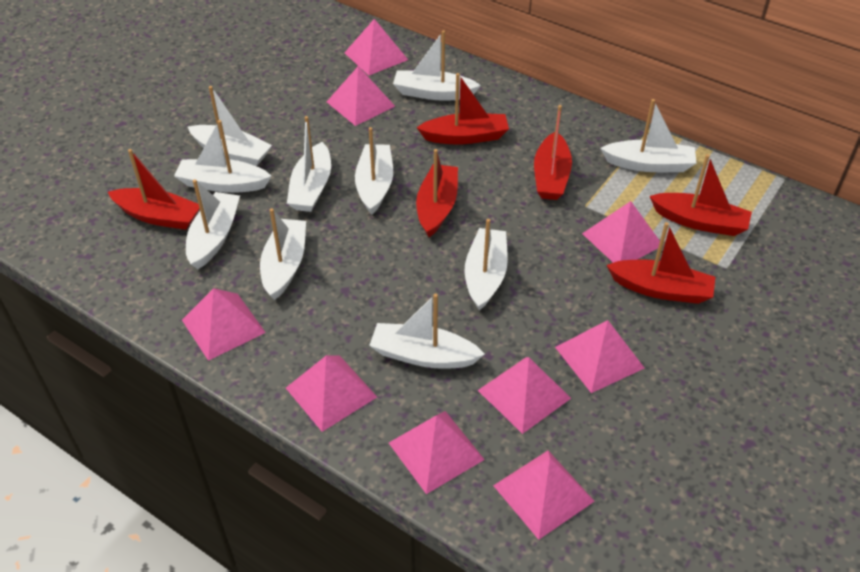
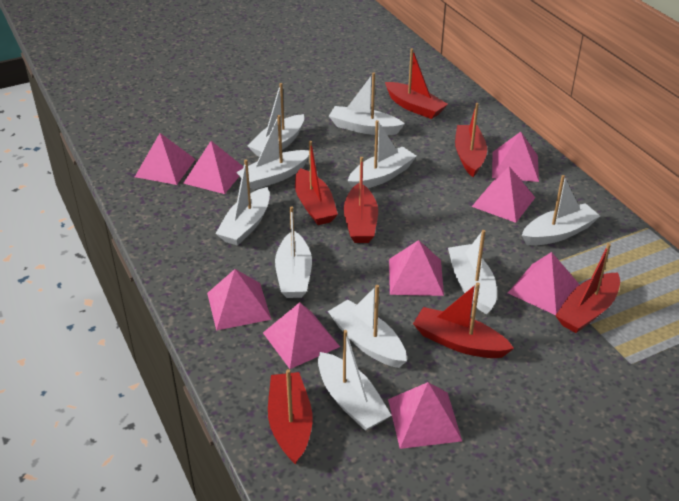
red boat: [108,149,200,230] [416,73,509,144] [416,149,458,237] [534,105,572,200] [606,222,715,304] [650,154,752,236] = 6 -> [268,369,313,465] [295,141,338,225] [344,157,378,243] [385,48,448,119] [413,282,514,358] [455,103,487,177] [555,243,620,333] = 7

